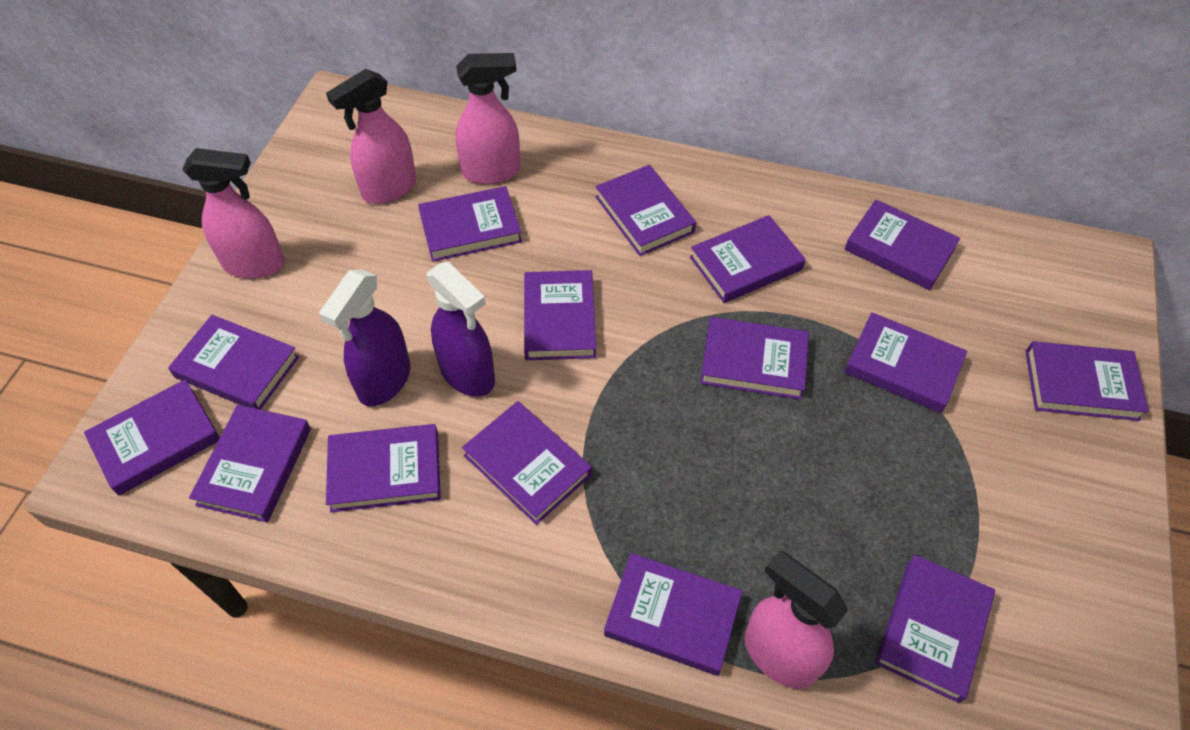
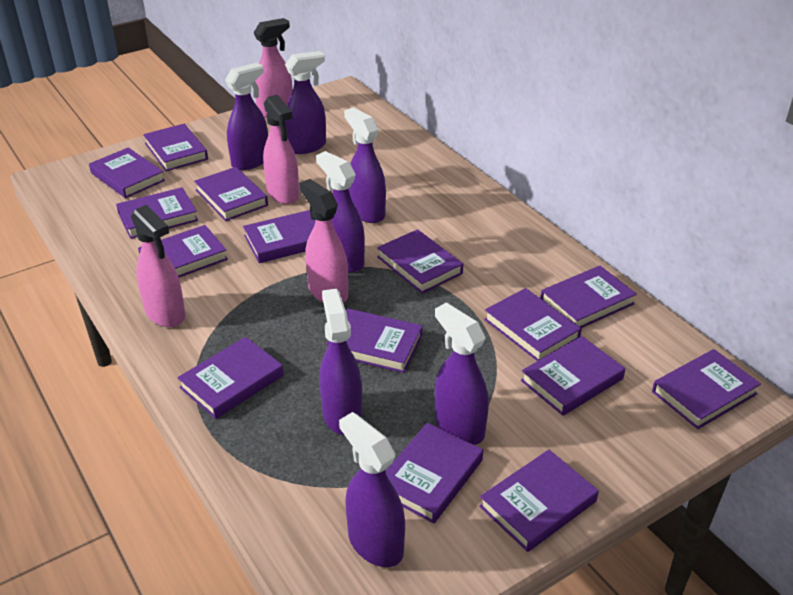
purple spray bottle: [319,269,410,406] [427,262,495,397] = 2 -> [225,63,268,170] [285,51,326,154] [316,151,365,272] [319,289,362,435] [339,412,405,567] [344,107,386,223] [435,303,489,445] = 7

